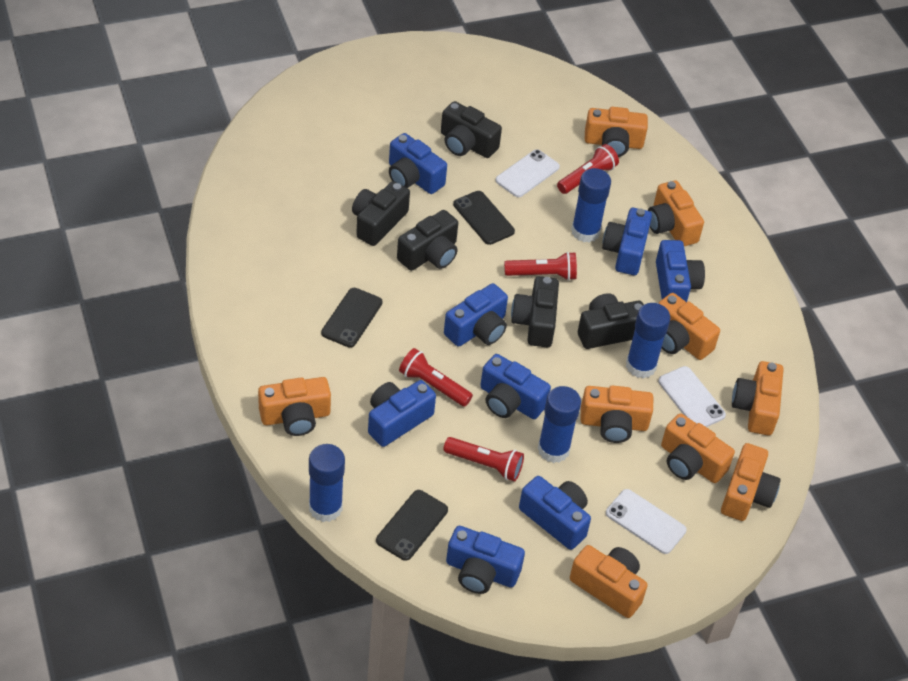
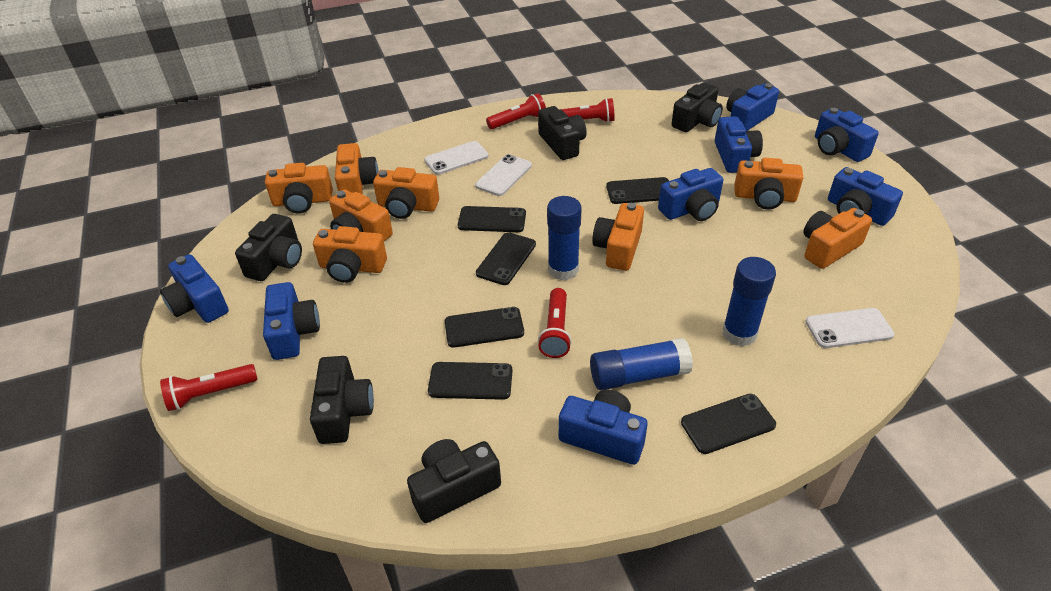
black phone: [321,288,382,348] [376,490,448,561] [453,191,515,245] = 3 -> [428,362,512,400] [445,307,524,348] [458,206,526,232] [476,232,536,285] [606,177,669,204] [681,394,776,454] = 6
blue glue stick: [309,444,345,522] [538,386,581,463] [571,168,611,243] [626,303,670,379] = 4 -> [547,196,582,280] [590,338,693,390] [722,257,776,347] = 3
orange camera: [258,377,331,436] [570,545,648,618] [580,385,653,443] [585,107,648,157] [648,180,704,246] [658,293,720,360] [661,413,735,483] [721,443,781,521] [732,361,784,436] = 9 -> [265,163,333,213] [313,226,387,283] [329,190,393,241] [335,143,379,194] [373,167,439,219] [592,203,644,271] [734,158,803,209] [803,208,872,269] = 8

